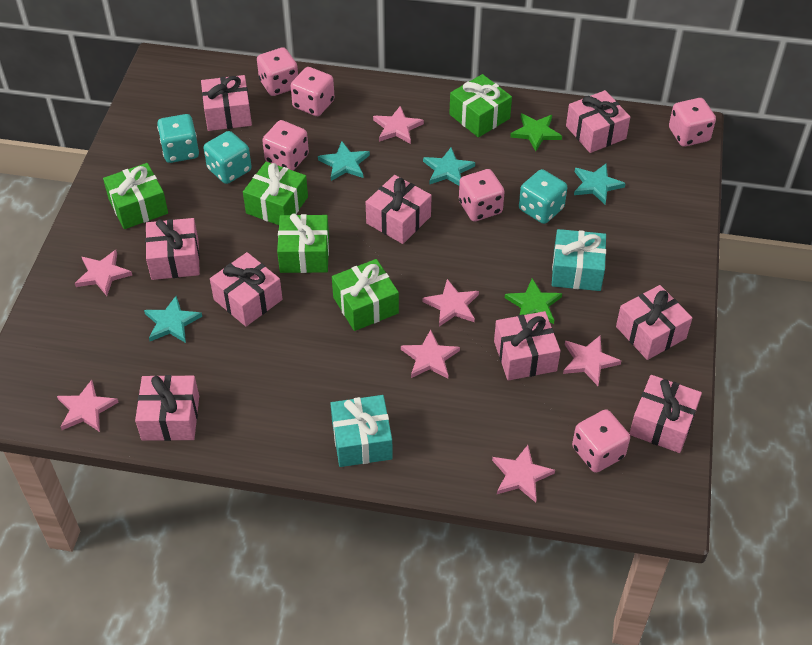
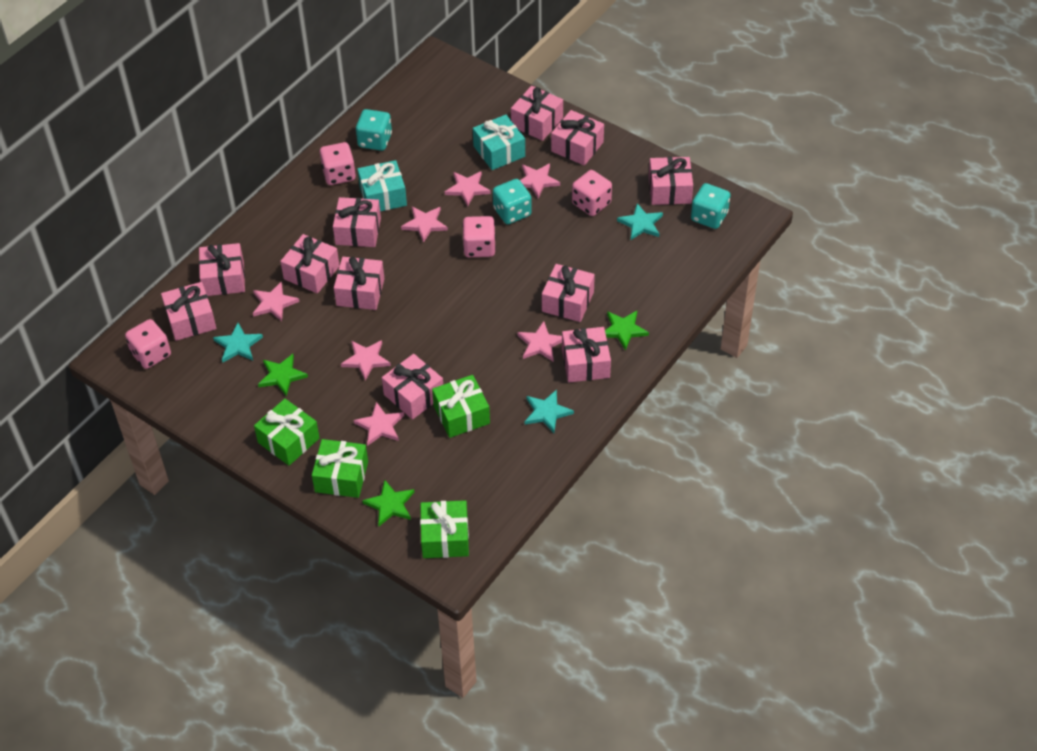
green gift: [103,163,168,229] [243,162,308,225] [277,213,329,273] [332,259,399,331] [449,74,512,138] = 5 -> [254,399,320,466] [312,439,368,498] [420,500,469,558] [432,375,490,438] = 4
green star: [505,278,562,324] [510,113,562,151] = 2 -> [258,354,308,396] [362,480,414,526] [605,311,649,351] = 3
pink dice: [257,47,298,96] [262,120,309,171] [291,67,334,116] [459,169,505,221] [572,410,630,473] [669,98,716,147] = 6 -> [125,319,171,369] [320,142,356,185] [462,216,496,257] [572,170,612,216] = 4
pink gift: [135,375,199,441] [145,218,200,280] [201,75,252,131] [210,252,282,327] [366,175,432,244] [494,311,560,380] [566,90,630,153] [616,285,692,360] [629,375,702,453] = 9 -> [161,282,216,341] [199,243,245,296] [280,234,340,294] [333,197,381,247] [334,257,384,310] [382,354,443,420] [511,86,563,141] [542,264,595,322] [551,110,604,166] [562,327,611,382] [649,157,693,205] = 11
turquoise star: [144,296,202,343] [318,141,370,181] [423,147,475,186] [574,164,626,204] = 4 -> [213,323,263,363] [525,390,574,433] [617,203,663,240] = 3

